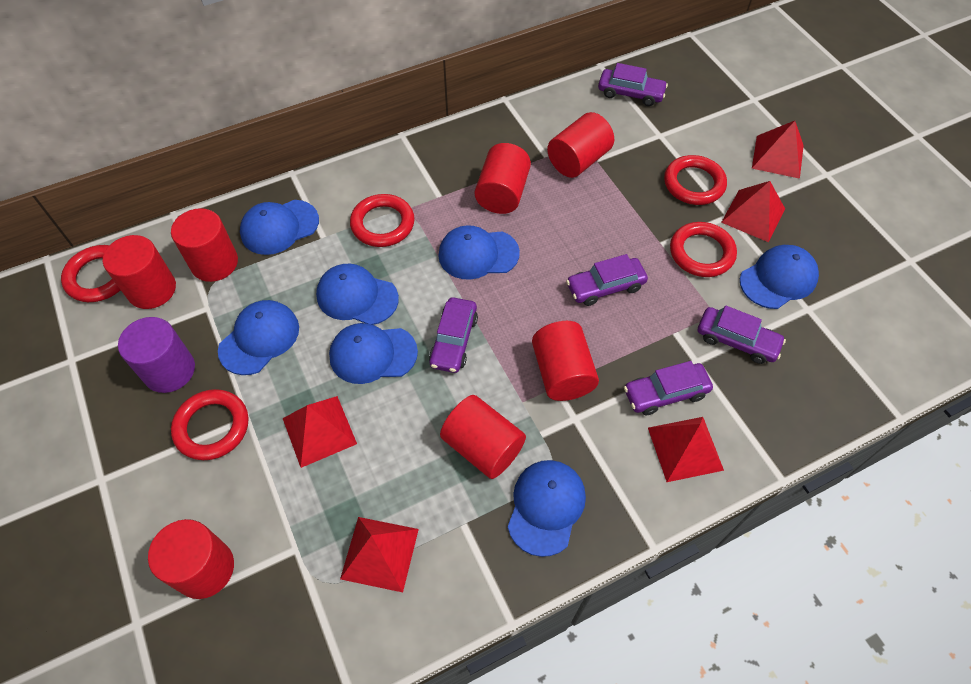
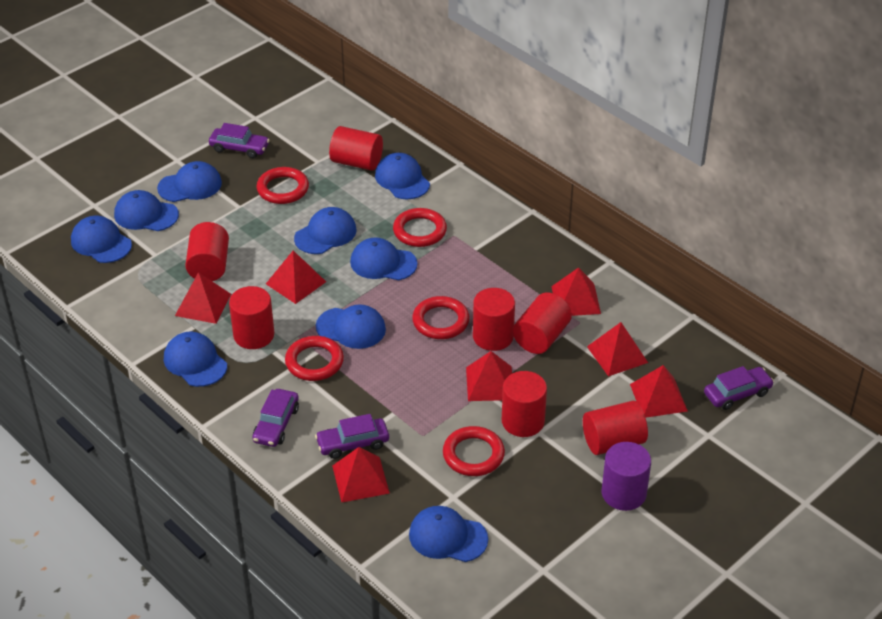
blue cap: [218,300,299,375] [240,200,319,255] [316,264,399,325] [329,323,418,384] [438,225,520,280] [508,460,586,557] [740,245,819,309] = 7 -> [71,216,132,263] [114,190,179,231] [157,161,222,202] [164,332,227,387] [294,207,357,254] [316,304,386,349] [350,237,418,280] [375,153,430,199] [409,506,488,562] = 9
purple car: [429,297,478,373] [566,254,648,306] [598,63,668,106] [624,361,713,415] [698,305,786,364] = 5 -> [209,123,270,158] [252,389,299,447] [315,414,389,459] [704,366,774,410] = 4
red pyramid: [283,396,357,468] [340,517,419,592] [648,417,724,482] [721,181,785,242] [752,121,804,179] = 5 -> [175,272,231,324] [266,251,326,304] [332,447,390,503] [466,351,512,401] [551,267,601,316] [587,322,648,376] [630,365,688,418] = 7

